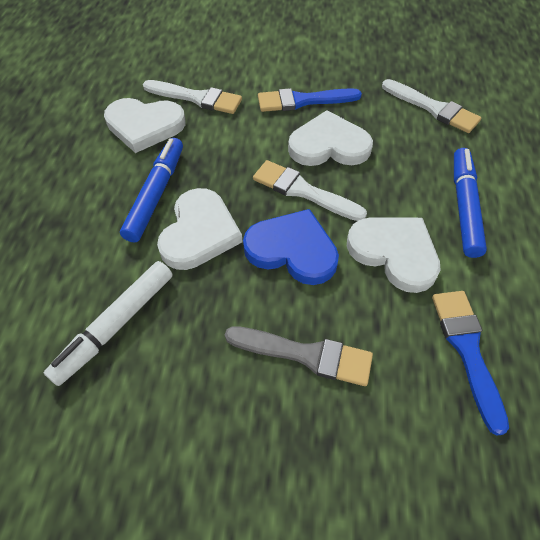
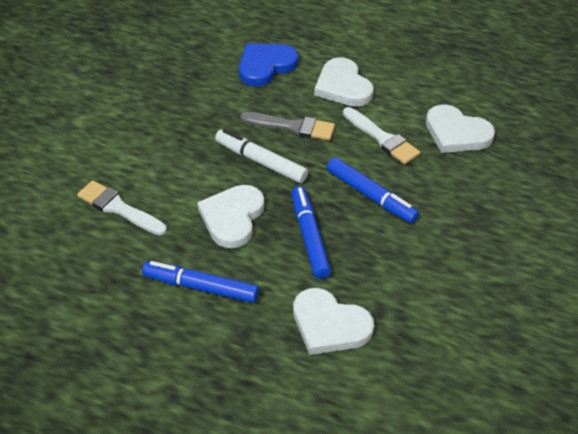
blue brush: [258,88,362,112] [432,291,509,436] = 2 -> none = 0
blue marker: [120,138,183,243] [454,148,487,258] = 2 -> [142,261,259,303] [292,186,331,279] [327,158,419,223] = 3
white brush: [143,80,242,114] [253,160,367,221] [382,79,481,133] = 3 -> [77,180,167,235] [343,107,420,164] = 2

